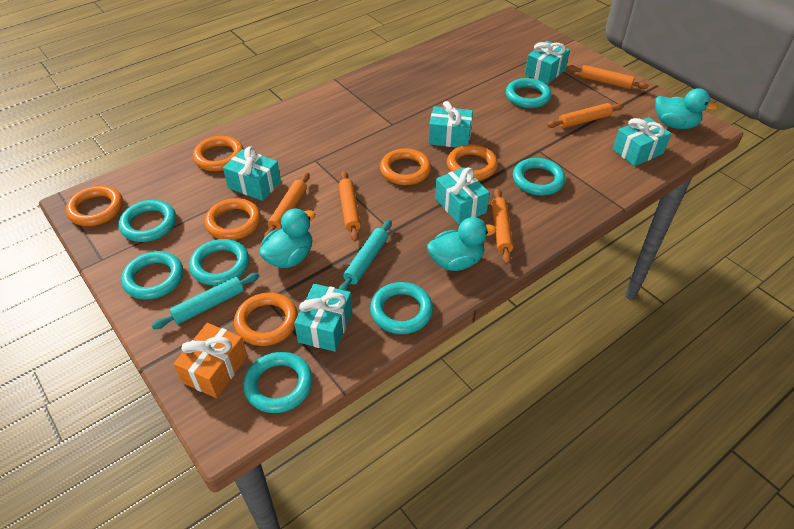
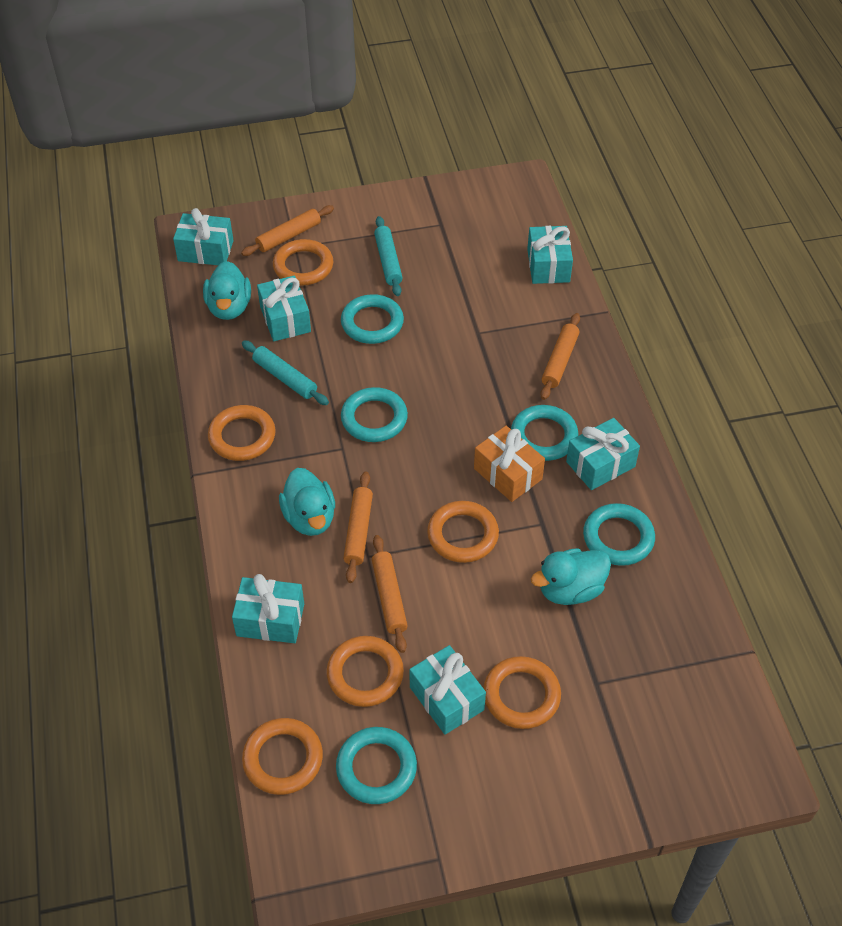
orange rolling pin: [264,172,310,238] [339,171,361,242] [492,189,513,265] [547,103,623,128] [567,65,649,89] = 5 -> [241,205,334,256] [343,472,373,583] [372,535,408,653] [540,313,580,400] = 4
turquoise ring: [119,200,176,242] [121,251,183,300] [189,239,249,286] [243,352,313,413] [370,282,433,334] [506,78,552,108] [513,158,565,196] = 7 -> [336,727,417,804] [341,294,404,344] [341,387,408,442] [511,405,578,461] [583,503,655,566] = 5

